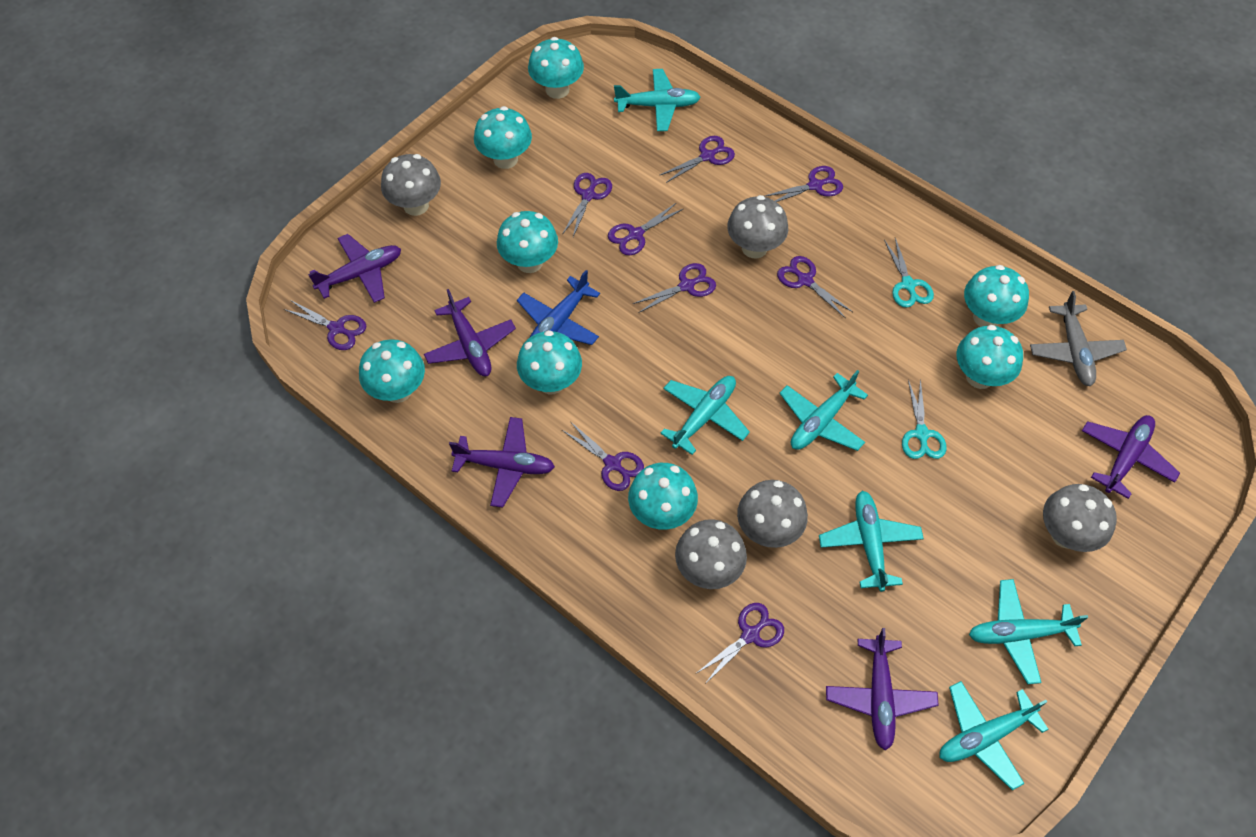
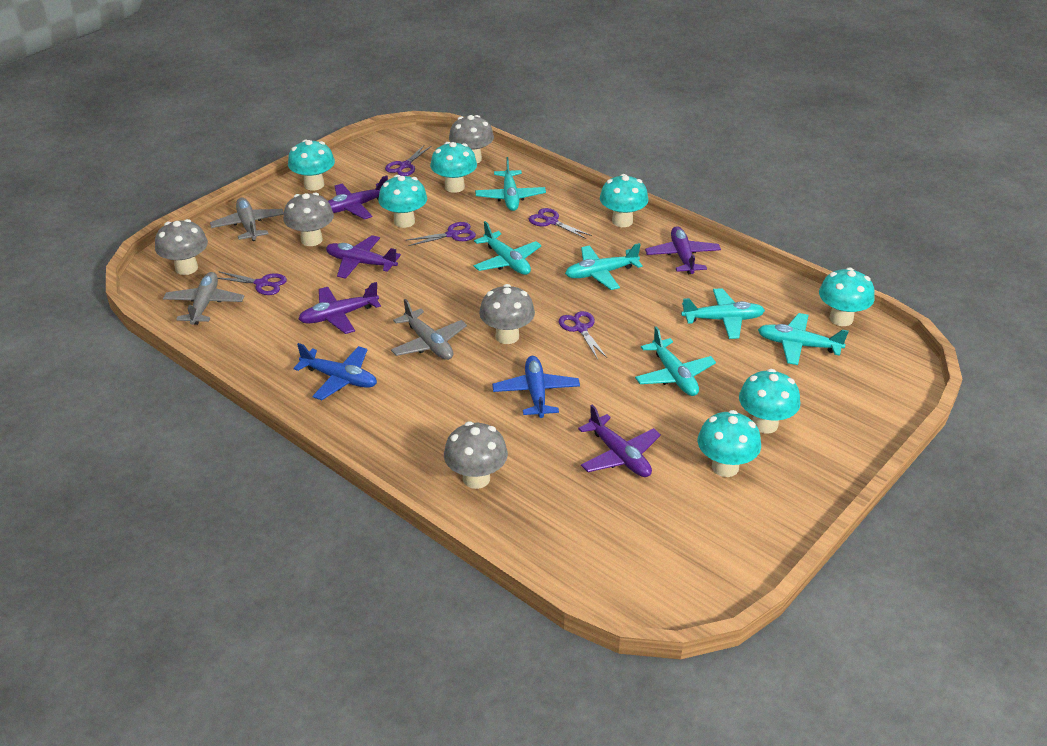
blue plane: [517,270,600,345] = 1 -> [293,343,377,400] [492,356,580,418] = 2
grey plane: [1030,291,1127,386] = 1 -> [163,272,244,325] [210,198,284,241] [391,299,467,360] = 3
purple scissors: [284,300,366,350] [562,422,644,491] [563,173,612,237] [608,202,683,255] [633,263,716,313] [659,136,735,183] [695,603,784,684] [764,166,843,202] [777,256,853,318] = 9 -> [218,271,287,295] [385,145,431,176] [407,222,476,246] [529,208,592,239] [559,311,607,360] = 5
turquoise mushroom: [359,339,425,403] [474,106,532,169] [497,211,558,273] [517,330,582,394] [528,37,584,99] [628,463,698,530] [957,325,1023,389] [964,265,1029,327] = 8 -> [288,140,335,190] [378,175,427,228] [430,142,477,193] [600,174,648,227] [698,410,761,477] [739,369,800,434] [819,267,874,326] = 7
turquoise scissors: [884,238,934,308] [902,379,946,459] = 2 -> none = 0

